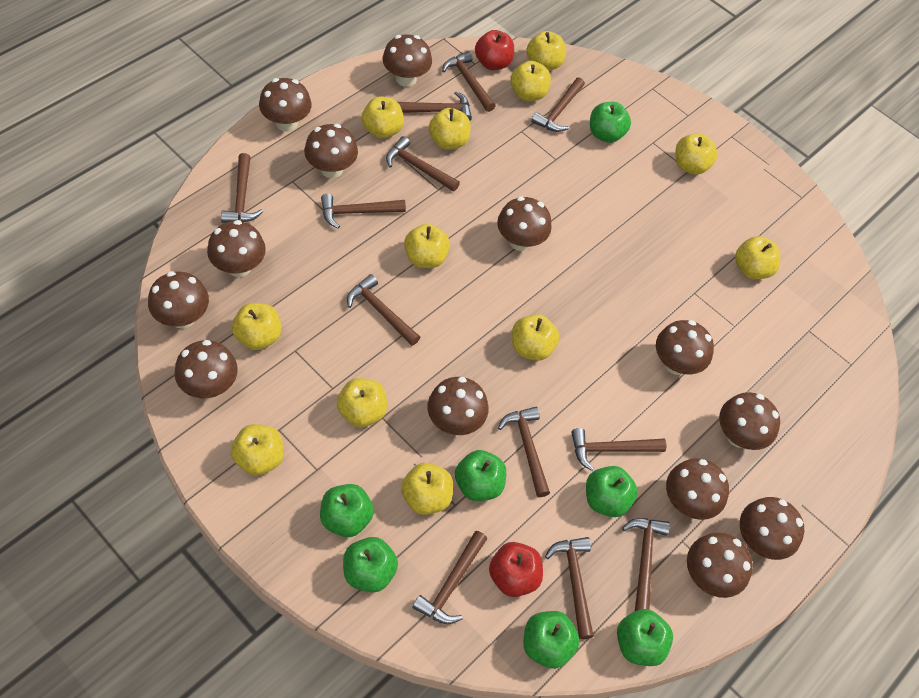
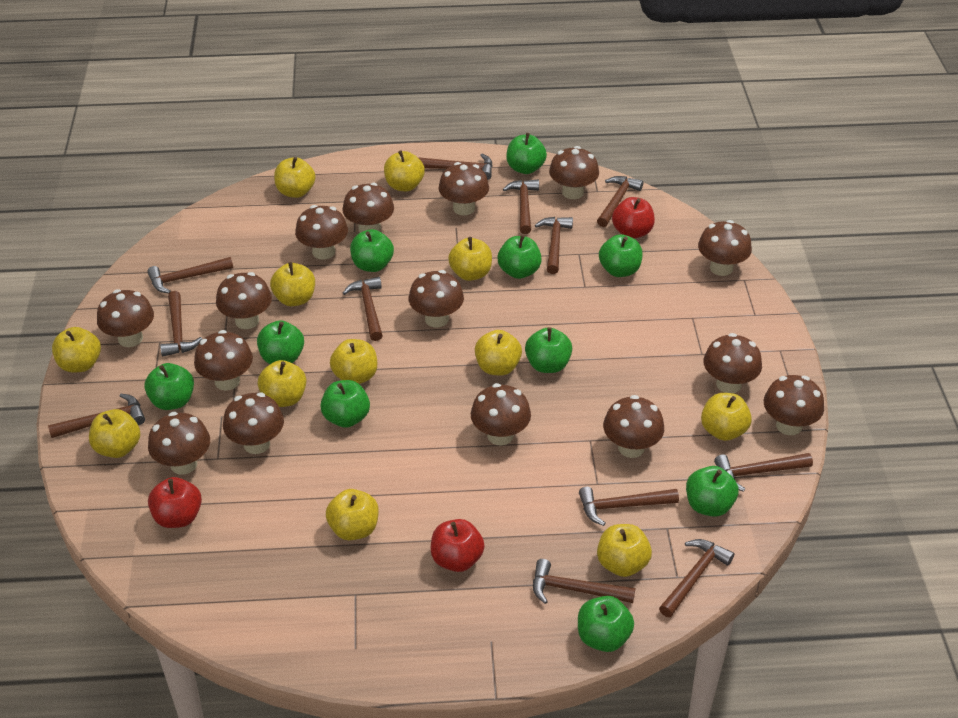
brown mushroom: [148,271,209,329] [175,340,238,398] [207,220,266,277] [259,78,312,132] [304,124,358,178] [383,34,432,87] [428,377,489,435] [497,196,552,251] [656,320,714,375] [666,458,729,520] [687,533,753,598] [719,392,780,450] [740,497,804,560] = 13 -> [97,289,154,347] [148,412,210,475] [194,330,253,391] [216,272,272,329] [223,392,284,454] [295,205,348,260] [342,183,394,233] [409,270,464,327] [438,162,489,215] [471,383,531,446] [549,146,599,199] [603,395,664,458] [698,220,752,276] [703,333,762,393] [764,375,824,435] = 15
green apple: [320,484,374,537] [343,537,398,593] [455,450,506,501] [523,611,579,669] [586,466,638,517] [590,102,631,143] [617,609,673,666] = 7 -> [144,363,194,410] [257,320,304,364] [320,380,370,428] [350,229,394,272] [498,235,542,279] [506,133,547,174] [525,327,572,373] [578,596,634,652] [599,234,643,277] [686,466,739,517] = 10
red apple: [475,30,514,70] [489,542,543,597] = 2 -> [148,477,202,528] [431,519,485,572] [612,197,655,239] = 3

